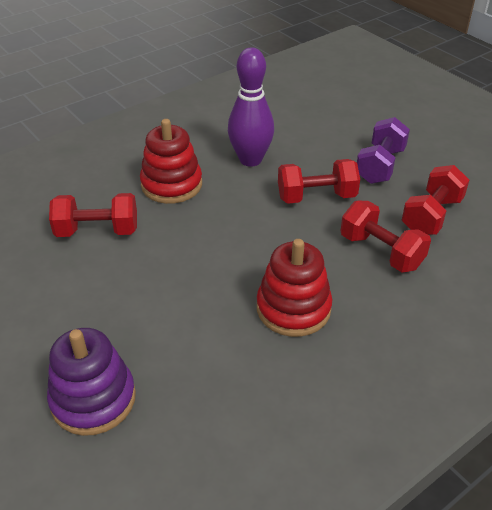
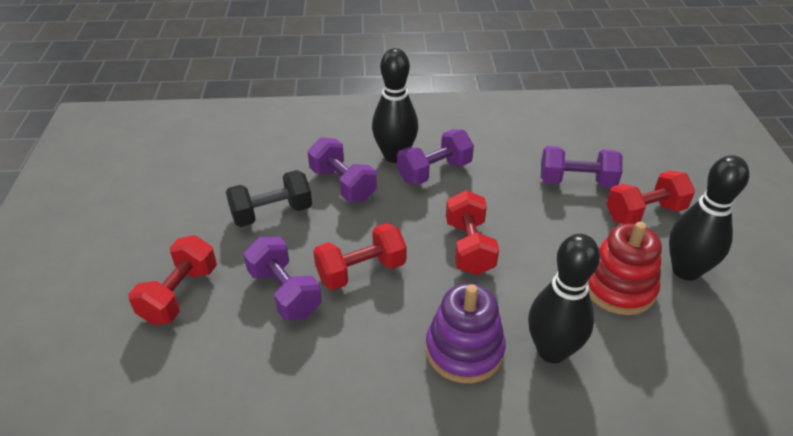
black bowling pin: none = 0 -> [372,48,418,163] [528,234,600,363] [669,155,749,281] = 3
black dumbbell: none = 0 -> [226,170,312,227] = 1
purple bowling pin: [228,48,274,167] = 1 -> none = 0
purple dumbbell: [357,117,410,184] = 1 -> [243,237,322,320] [308,137,377,202] [397,129,474,185] [541,146,623,188] = 4
red stacking toy: [140,119,202,204] [257,239,332,337] = 2 -> [588,222,662,315] = 1

